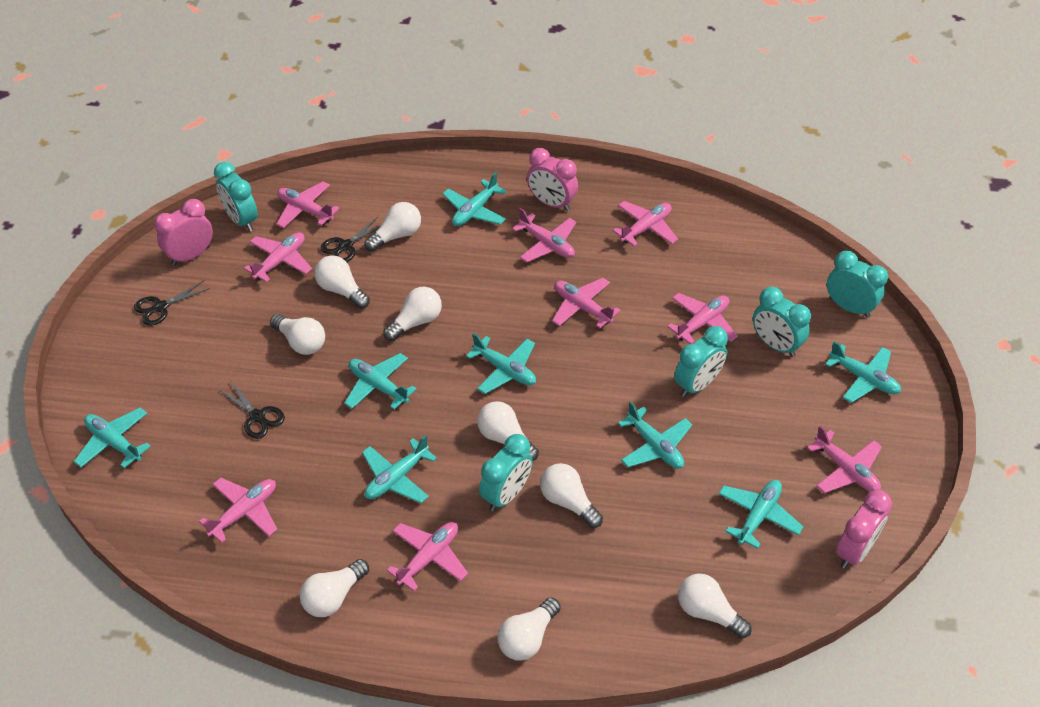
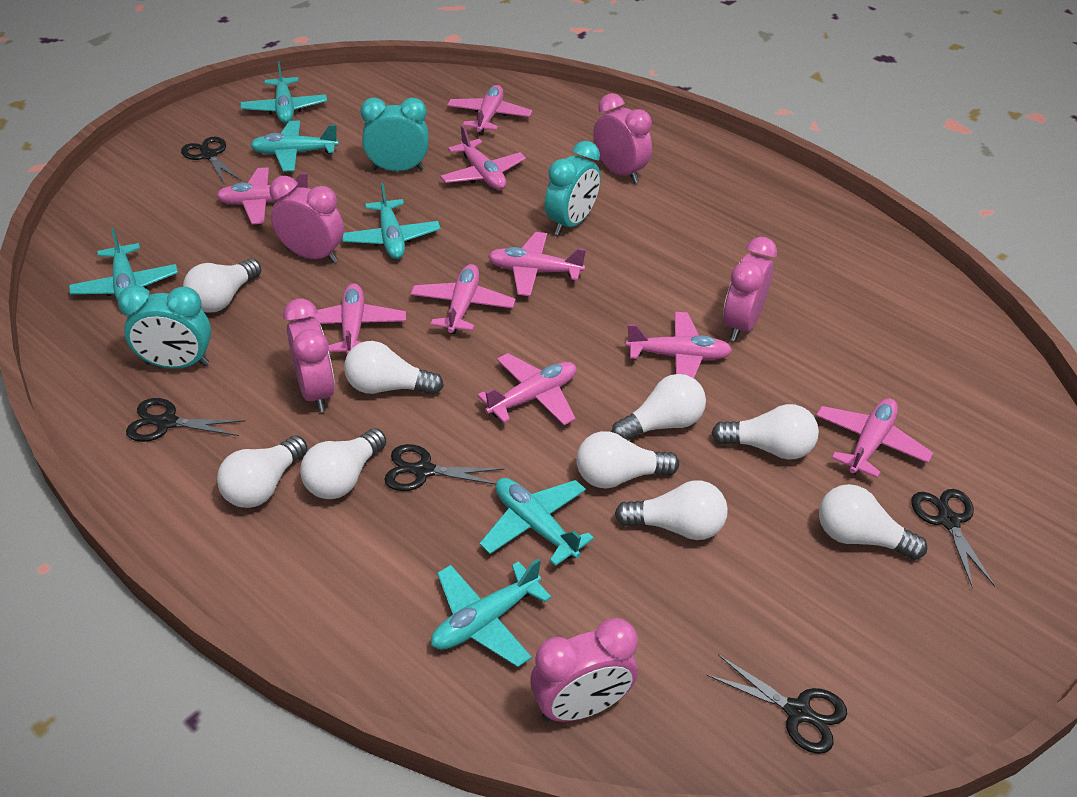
black scissors: [134,280,210,326] [218,380,285,439] [321,217,381,262] = 3 -> [126,398,245,442] [181,137,242,184] [384,444,505,491] [706,655,847,754] [911,489,995,588] = 5
pink clock: [154,199,213,266] [527,148,578,211] [836,490,892,569] = 3 -> [270,176,344,263] [283,298,335,412] [530,618,638,722] [593,93,652,183] [723,237,777,341] = 5
turquoise clock: [214,162,258,232] [479,434,533,511] [674,326,728,397] [753,287,811,357] [827,251,888,318] = 5 -> [118,285,211,369] [360,97,429,171] [545,141,601,235] = 3
turquoise plane: [74,408,151,468] [344,353,417,410] [362,435,437,503] [443,172,507,226] [466,333,536,394] [618,401,692,469] [719,480,803,549] [825,341,901,403] = 8 -> [69,228,178,301] [240,61,327,123] [250,121,339,171] [342,183,441,259] [431,558,551,667] [480,478,594,566] = 6

